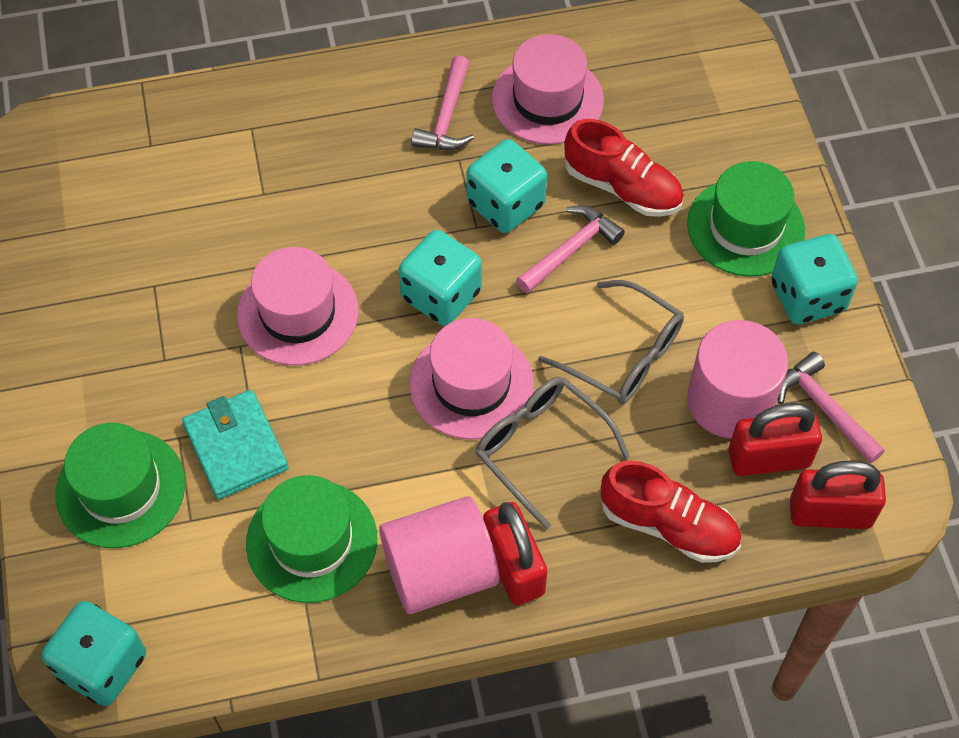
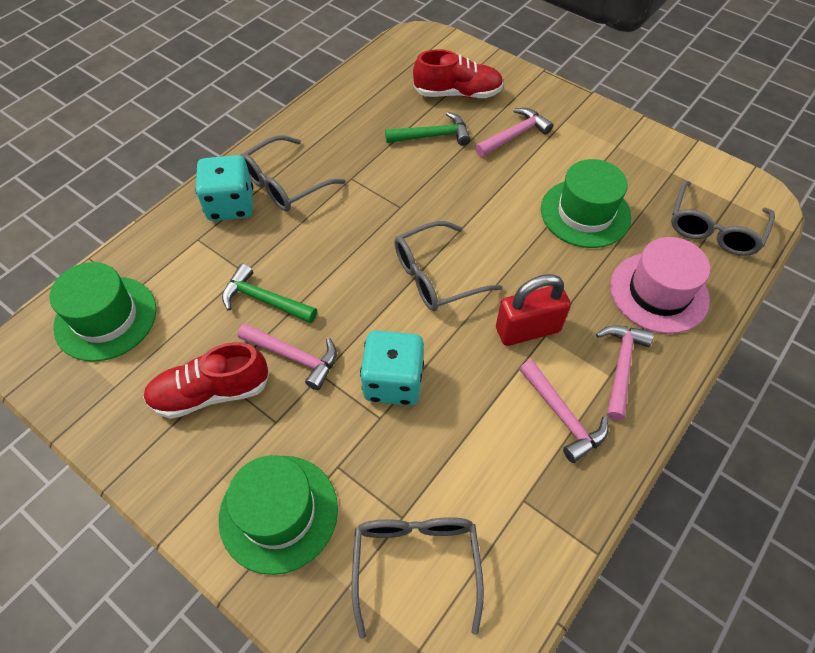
green hammer: none = 0 -> [222,264,317,323] [385,112,471,146] = 2
grey glasses: [475,377,630,530] [538,280,684,404] = 2 -> [240,135,346,211] [352,517,484,639] [394,221,503,311] [671,181,775,256] = 4
pink cylinder: [379,496,499,614] [687,320,788,438] = 2 -> none = 0
pink hammer: [411,55,474,150] [516,205,625,293] [778,352,885,464] = 3 -> [238,323,337,390] [475,108,553,157] [519,360,608,463] [596,325,654,421] = 4
pink hat: [237,247,358,366] [410,318,534,440] [492,34,604,145] = 3 -> [610,237,710,334] = 1
red padlock: [483,502,547,605] [729,403,822,476] [790,461,886,529] = 3 -> [496,274,571,346] = 1
turquoise dice: [41,601,146,706] [399,230,482,326] [466,139,547,233] [771,234,858,324] = 4 -> [195,155,253,221] [360,331,424,405] = 2
turquoise wallet: [182,390,288,499] = 1 -> none = 0

